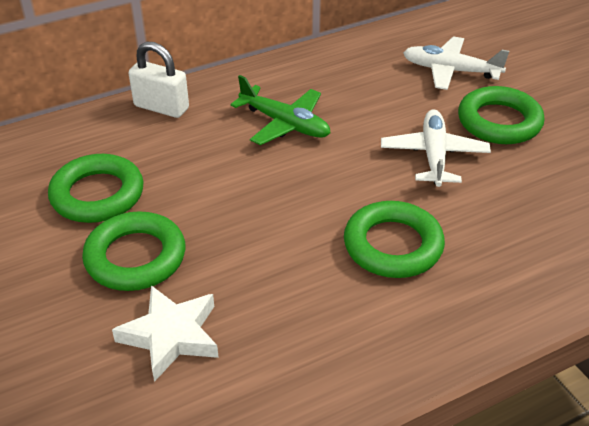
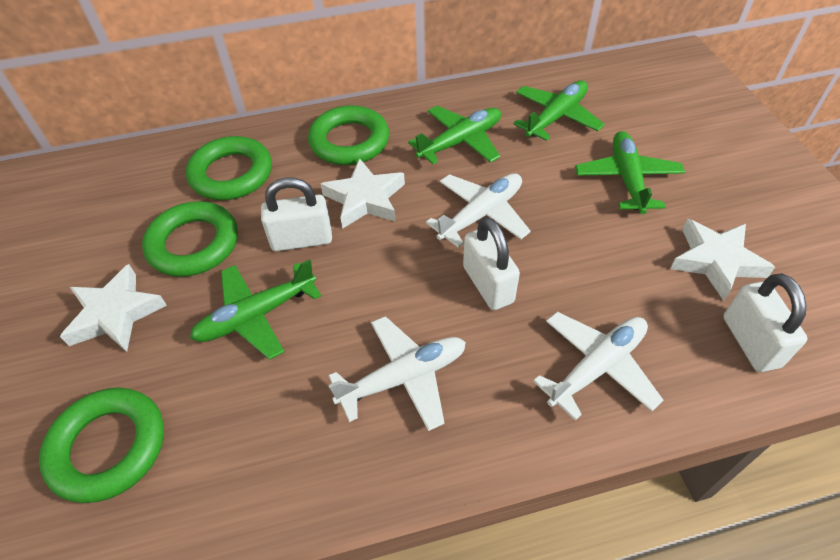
green plane: [231,75,330,145] = 1 -> [190,259,321,360] [408,106,501,164] [513,81,605,141] [575,131,685,214] = 4
white padlock: [128,42,189,118] = 1 -> [261,177,332,251] [463,217,520,310] [723,273,807,372] = 3
white plane: [381,109,491,187] [403,36,509,90] = 2 -> [328,316,466,431] [426,174,531,248] [533,312,663,420] = 3
white star: [112,285,219,382] = 1 -> [60,264,167,352] [321,158,405,229] [670,219,775,301] = 3

